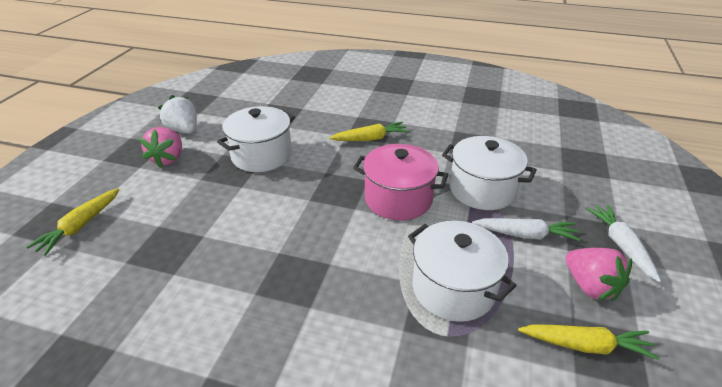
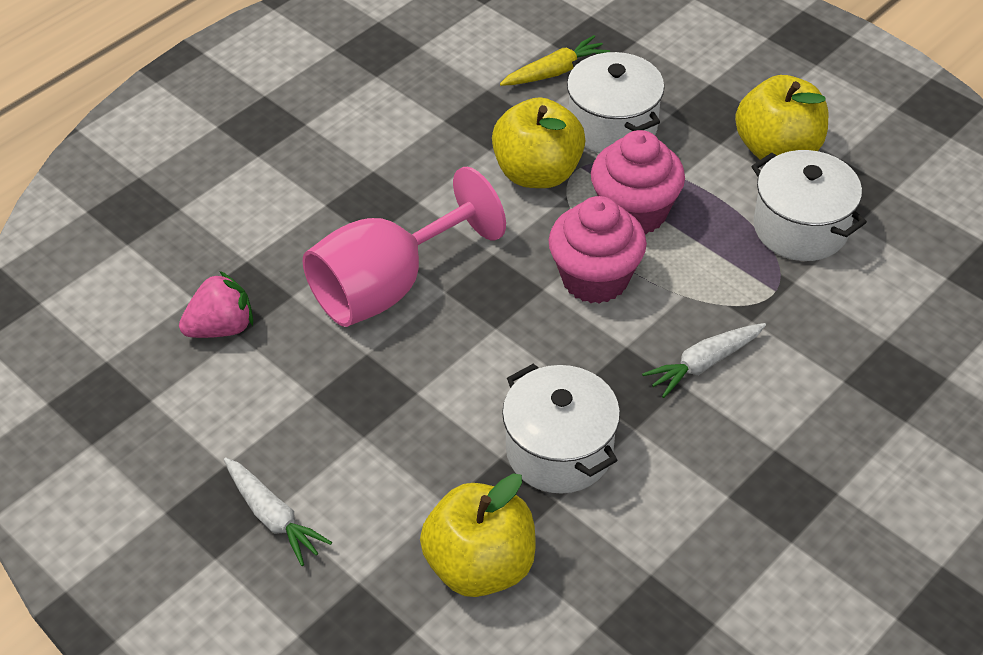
pink cupcake: none = 0 -> [549,196,647,304] [591,130,685,234] = 2
pink goblet: none = 0 -> [302,167,506,327] = 1
pink pot: [353,144,448,220] = 1 -> none = 0
pink strawberry: [139,127,182,168] [565,248,632,302] = 2 -> [179,271,253,338] = 1
white strawberry: [158,95,197,133] = 1 -> none = 0
yellow apple: none = 0 -> [420,474,536,597] [492,97,586,188] [735,75,828,160] = 3
yellow carrot: [26,188,120,256] [329,122,409,141] [518,324,659,360] = 3 -> [500,35,610,86] = 1

